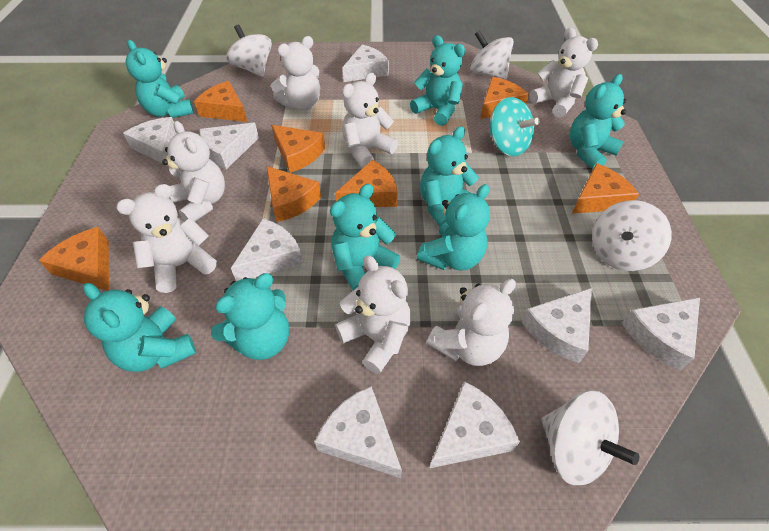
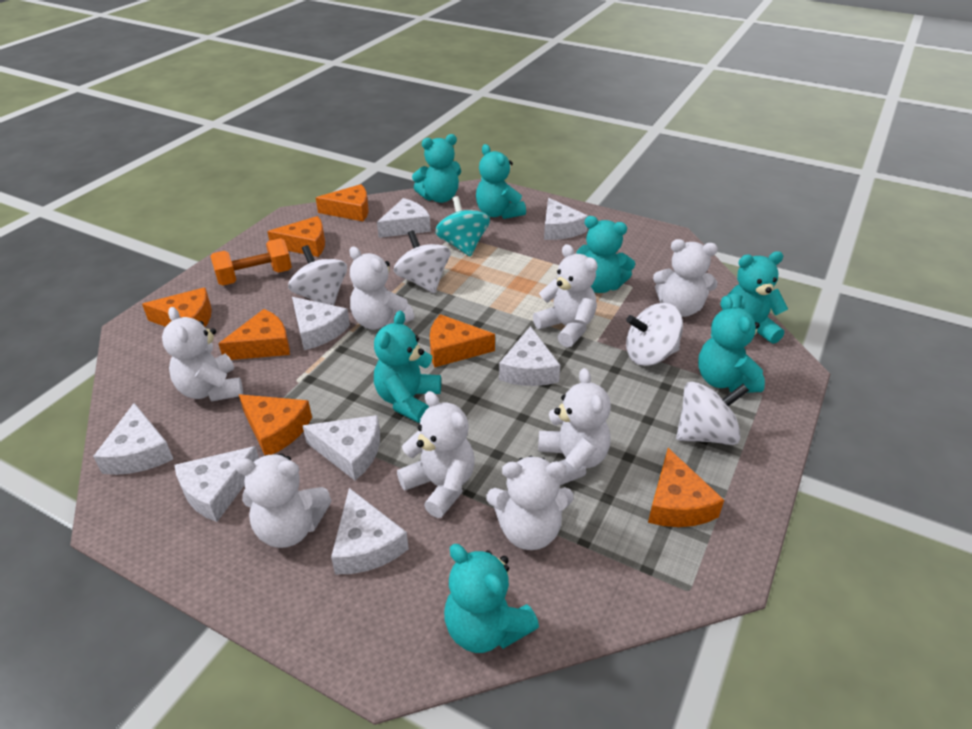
orange dumbbell: none = 0 -> [210,238,292,286] = 1
turquoise teddy bear: [83,283,196,372] [126,40,194,118] [211,273,289,360] [330,184,400,290] [410,35,466,126] [417,184,490,271] [420,126,479,227] [570,74,626,169] = 8 -> [374,311,441,423] [412,134,461,203] [444,544,539,653] [476,144,526,219] [576,216,635,293] [698,296,765,393] [727,251,788,344] = 7
white teddy bear: [116,184,217,293] [162,121,225,222] [271,36,320,110] [335,255,411,374] [342,73,398,168] [426,279,516,366] [529,28,598,118] = 7 -> [162,307,243,402] [234,454,332,548] [349,247,414,330] [397,391,474,518] [487,456,574,550] [533,244,598,347] [538,368,611,485] [653,239,718,317] = 8

